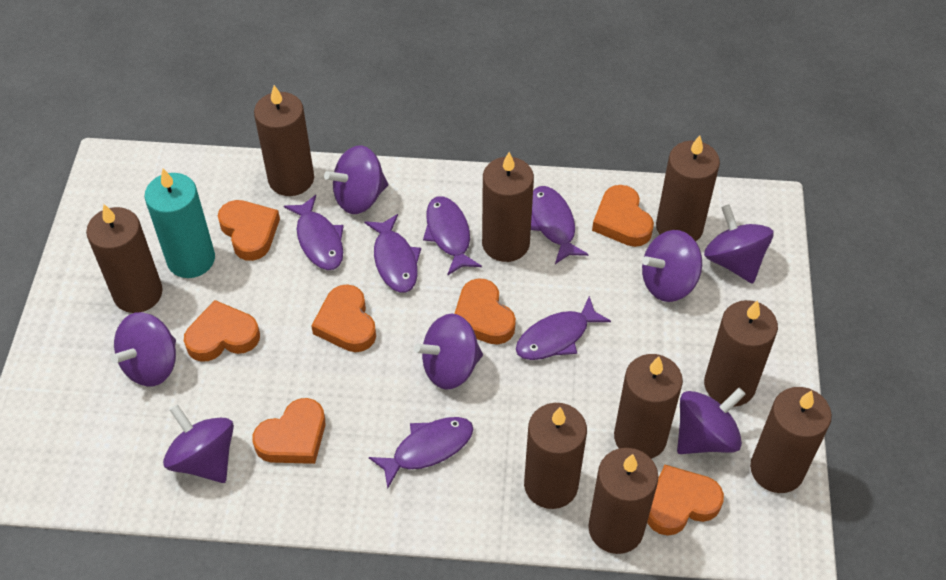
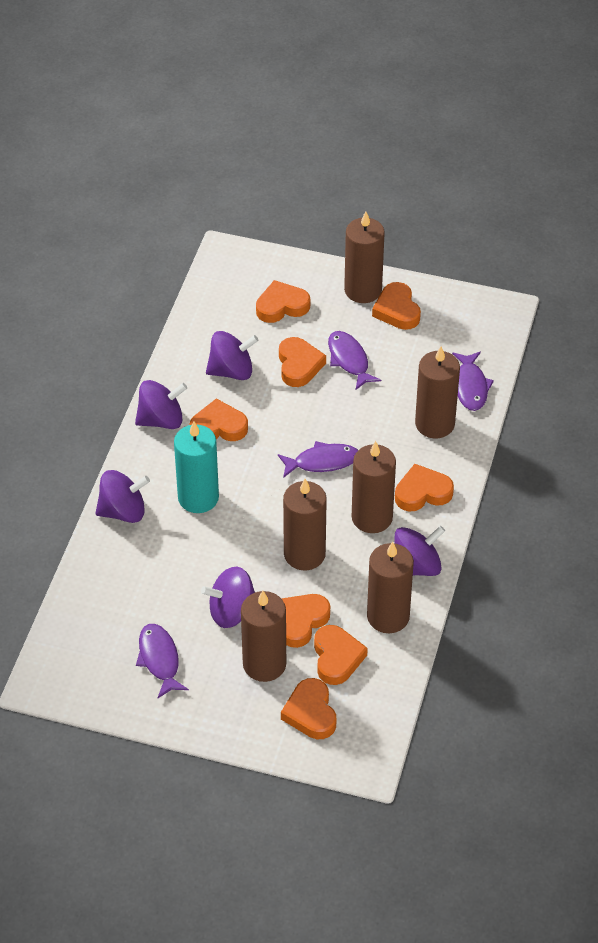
brown candle: [86,204,163,313] [254,85,314,196] [482,152,534,262] [524,403,587,509] [588,448,659,554] [614,354,683,459] [656,135,720,241] [704,300,778,407] [750,387,832,493] = 9 -> [241,591,286,682] [283,479,327,570] [344,211,385,303] [352,441,396,533] [367,542,414,633] [415,346,460,438] = 6
orange heart: [184,300,260,362] [218,200,280,261] [252,398,325,464] [311,284,376,352] [454,278,516,345] [592,185,654,247] [647,465,724,536] = 7 -> [190,399,248,441] [256,280,310,323] [279,337,326,387] [281,594,330,648] [281,678,336,739] [314,625,368,685] [372,282,421,330] [395,464,454,511] = 8
purple fish: [284,195,344,270] [364,214,421,293] [369,417,473,489] [423,196,482,276] [516,296,611,360] [531,186,589,264] = 6 -> [136,624,189,698] [278,441,358,478] [328,331,381,390] [452,352,494,411] = 4
purple spinning top: [111,312,176,387] [163,404,234,483] [324,145,388,214] [414,313,483,390] [642,230,702,302] [677,388,746,454] [704,204,773,284] = 7 -> [95,470,150,523] [135,380,187,429] [201,567,255,628] [206,331,259,380] [394,526,445,576] = 5

